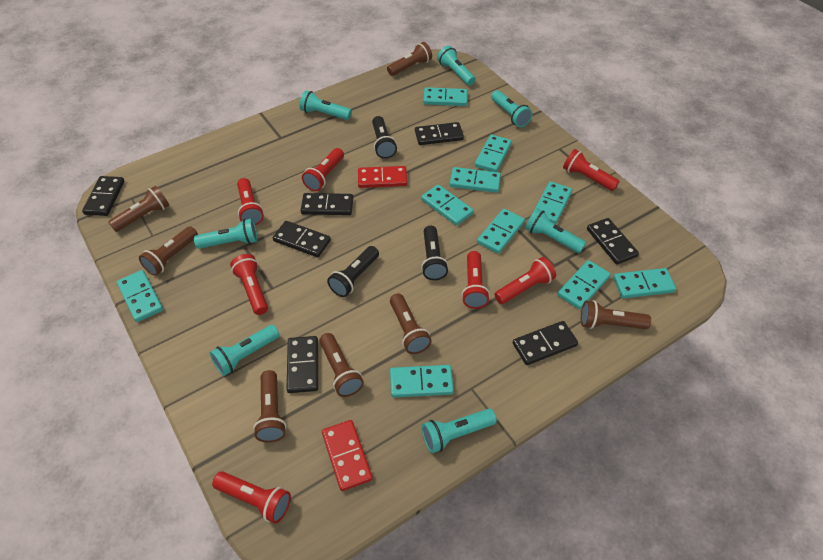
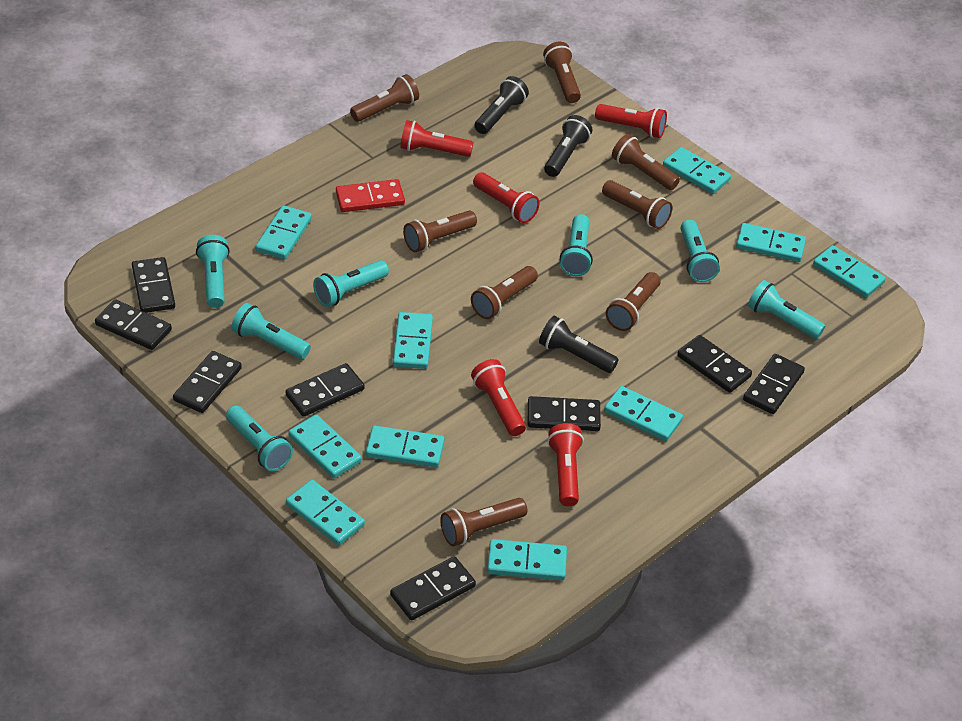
black domino: [82,176,125,216] [273,221,331,257] [286,336,318,393] [301,193,353,215] [415,122,464,145] [513,321,578,365] [587,218,639,265] = 7 -> [95,299,172,350] [132,257,175,313] [173,351,242,413] [286,363,364,417] [390,556,476,620] [527,396,601,431] [677,335,752,393] [743,354,805,414] = 8
brown flashlight: [108,186,169,232] [139,226,198,276] [253,370,286,443] [319,333,364,397] [387,42,432,76] [390,294,432,354] [581,300,651,329] = 7 -> [350,74,419,122] [403,210,477,252] [440,498,527,546] [471,266,538,319] [543,42,581,103] [602,180,672,229] [606,272,661,331] [612,134,680,190] = 8
red domino: [322,420,373,491] [358,166,407,188] = 2 -> [336,179,405,212] = 1
red flashlight: [212,471,291,523] [230,254,268,315] [237,178,264,225] [302,148,344,191] [462,251,490,309] [494,257,556,304] [563,149,620,191] = 7 -> [400,120,474,157] [471,359,526,436] [473,172,539,223] [547,423,584,506] [595,104,667,138] = 5

